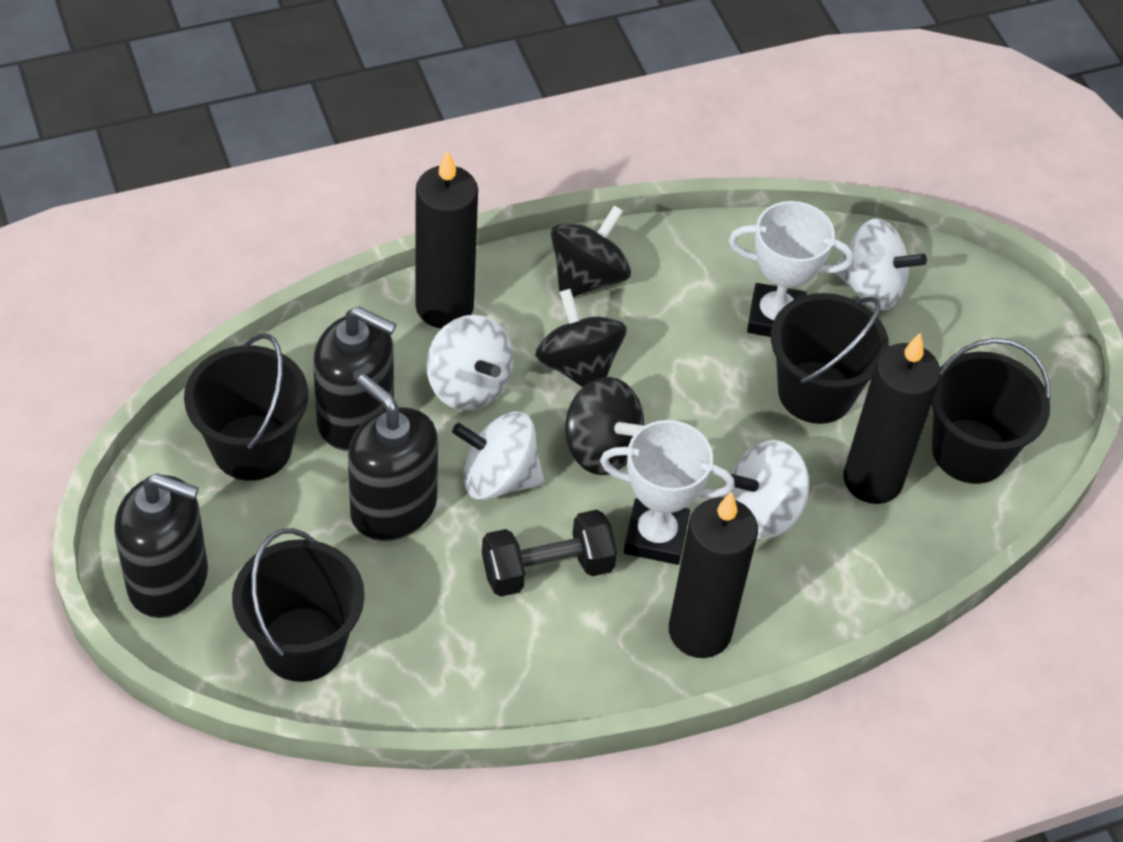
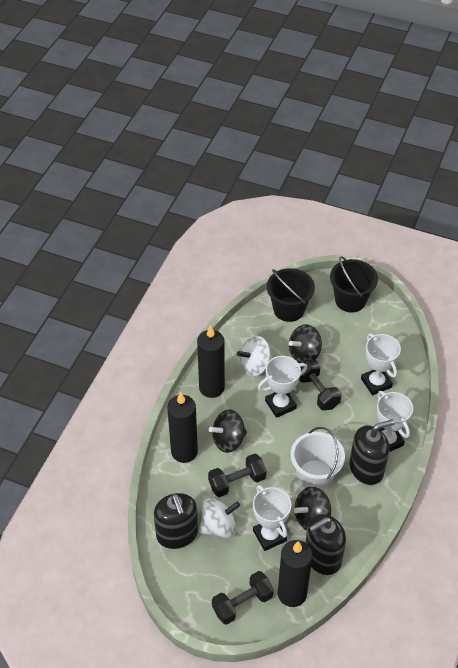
black bucket: [184,334,308,481] [232,528,365,682] [771,293,889,424] [931,338,1051,484] = 4 -> [267,268,315,322] [330,256,378,312] = 2
black dumbbell: [482,510,617,597] = 1 -> [208,454,266,497] [212,571,274,625] [299,360,342,410] = 3
white bucket: none = 0 -> [291,427,345,490] = 1
white spinning top: [426,315,513,411] [452,411,545,500] [730,440,809,539] [835,219,927,310] = 4 -> [199,498,240,538] [237,336,272,376] = 2
white trophy: [600,420,735,565] [729,201,854,337] = 2 -> [253,485,291,551] [258,356,307,418] [361,333,401,396] [377,391,413,452] = 4

